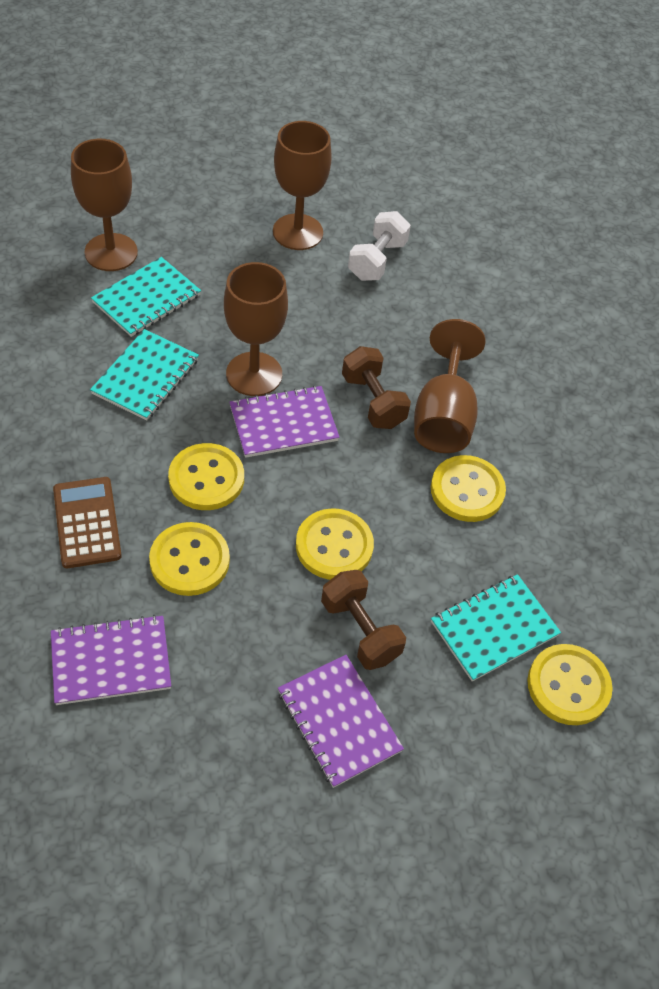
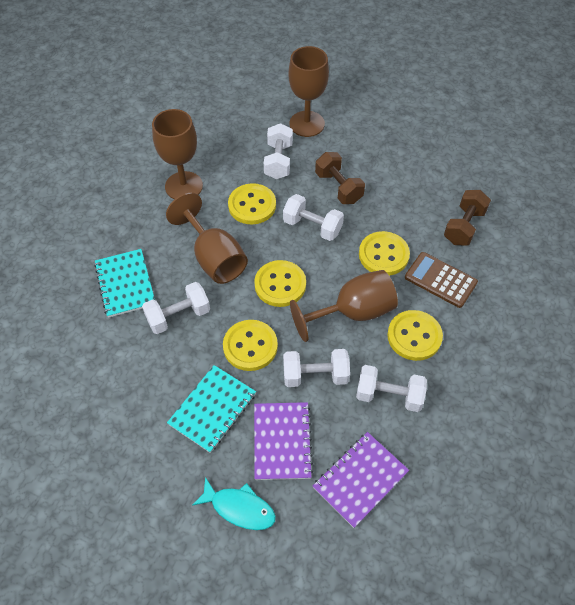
purple notebook: [51,615,171,705] [229,385,340,458] [278,655,404,788] = 3 -> [254,402,313,480] [313,432,409,528] = 2
turquoise fish: none = 0 -> [192,477,276,530] = 1
turquoise notebook: [90,329,199,421] [91,257,201,337] [431,574,561,682] = 3 -> [94,249,155,318] [167,365,256,453] = 2
white dumbbell: [348,211,411,281] = 1 -> [142,282,210,334] [264,123,293,179] [283,194,344,241] [283,349,350,387] [356,365,427,412] = 5

